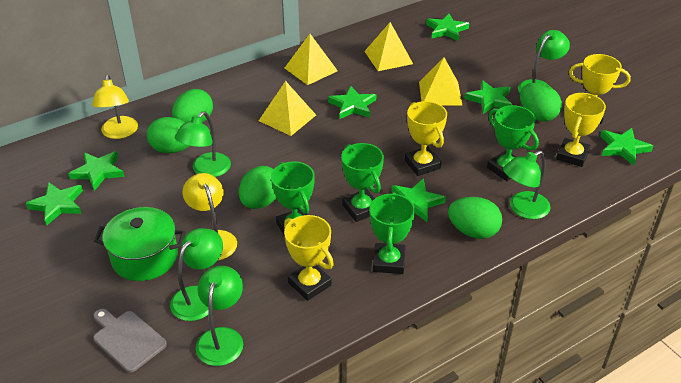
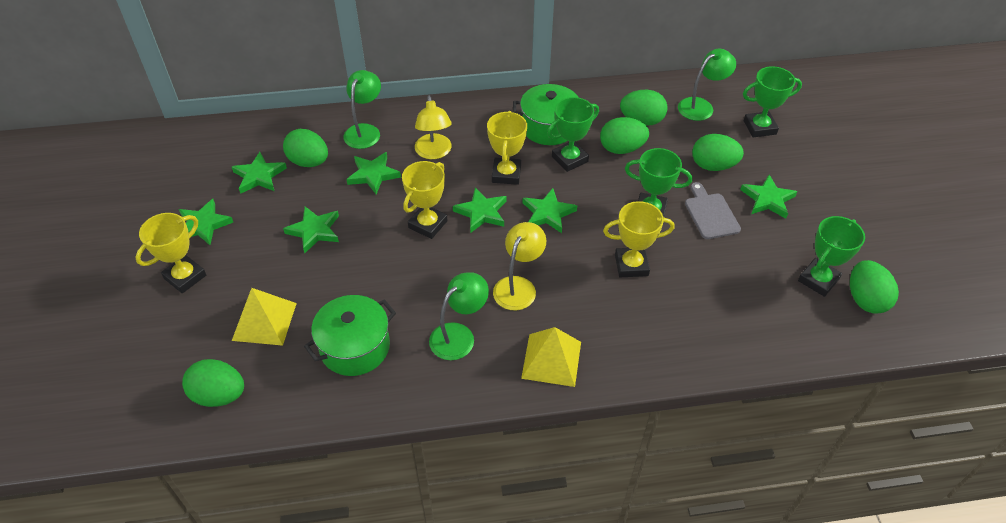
green egg: [147,117,189,153] [172,89,213,123] [239,166,276,209] [448,197,502,239] [520,83,562,122] = 5 -> [182,359,244,407] [283,129,328,167] [600,117,649,154] [620,90,668,126] [692,134,744,171] [850,260,899,314] = 6
green lamp: [170,228,223,321] [175,111,231,177] [196,266,243,366] [503,150,551,219] [518,30,570,93] = 5 -> [343,70,381,149] [429,272,489,360] [678,49,736,121] = 3
green pot: [94,207,186,281] = 1 -> [304,295,396,376] [513,84,579,145] = 2
yellow pyramid: [259,81,316,136] [285,34,338,85] [364,22,413,71] [419,57,463,106] = 4 -> [232,288,297,346] [521,327,581,387] = 2

